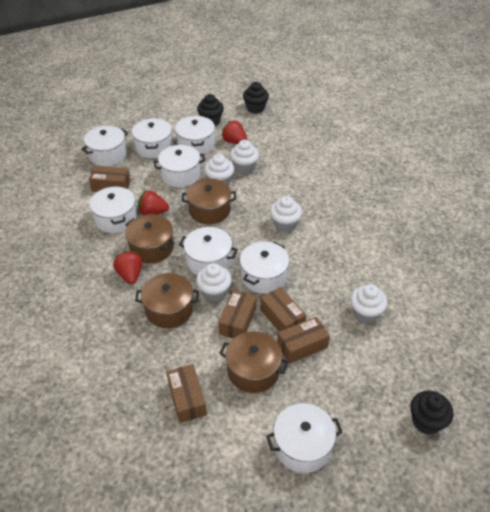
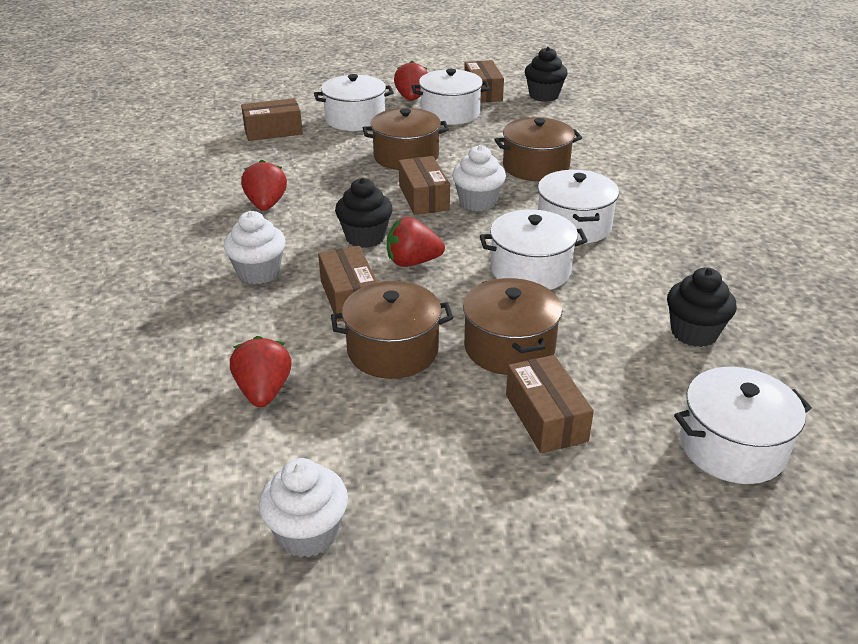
red strawberry: [113,251,142,284] [138,190,169,215] [221,120,247,144] = 3 -> [230,336,292,407] [241,160,287,211] [387,217,445,267] [394,61,428,101] = 4
white cupcake: [196,263,232,302] [204,154,234,185] [230,140,259,174] [270,196,302,232] [350,284,387,324] = 5 -> [224,211,286,284] [259,458,348,558] [452,145,506,211] = 3
white pot: [81,126,128,166] [89,186,137,233] [132,118,173,158] [153,145,205,187] [175,116,215,154] [179,227,238,275] [240,241,289,294] [266,403,342,473] = 8 -> [314,74,394,131] [412,69,490,125] [480,209,588,290] [538,170,619,244] [674,367,812,484] = 5

